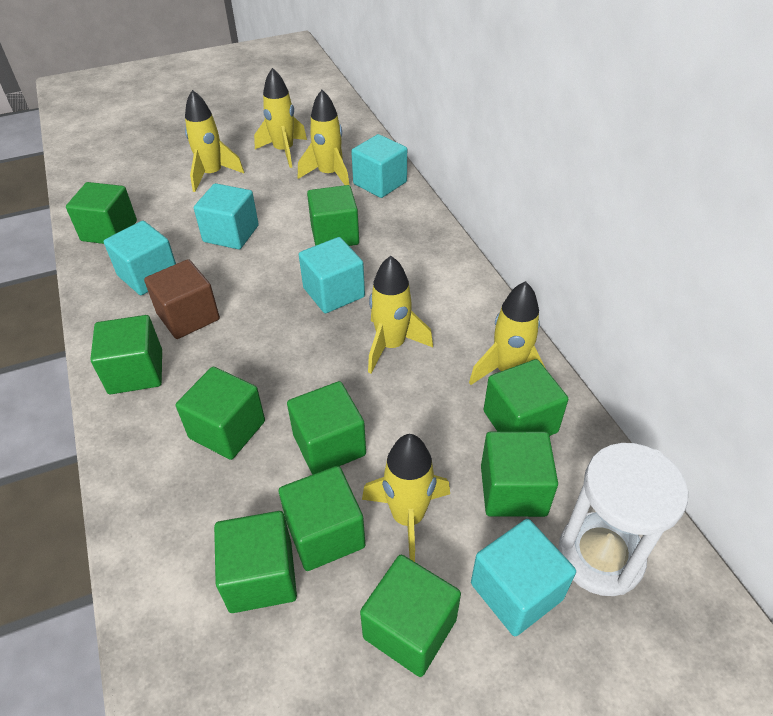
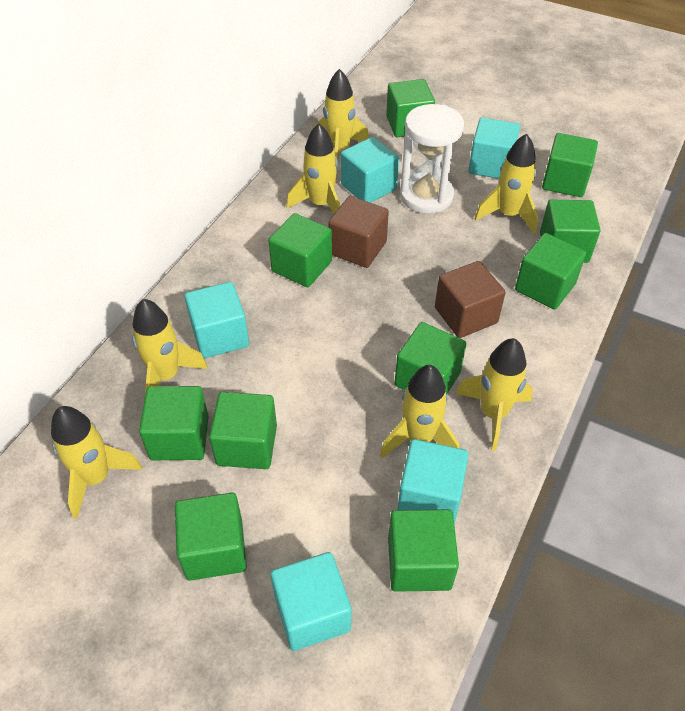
brown cube: [144,259,220,339] = 1 -> [328,196,389,268] [435,261,506,338] = 2
yellow rocket: [185,90,244,192] [254,68,307,168] [298,90,349,185] [362,434,450,562] [368,256,433,373] [469,281,546,385] = 6 -> [51,406,142,519] [132,299,208,394] [287,123,341,214] [315,69,369,171] [380,365,459,458] [456,338,533,451] [474,133,538,234] = 7

